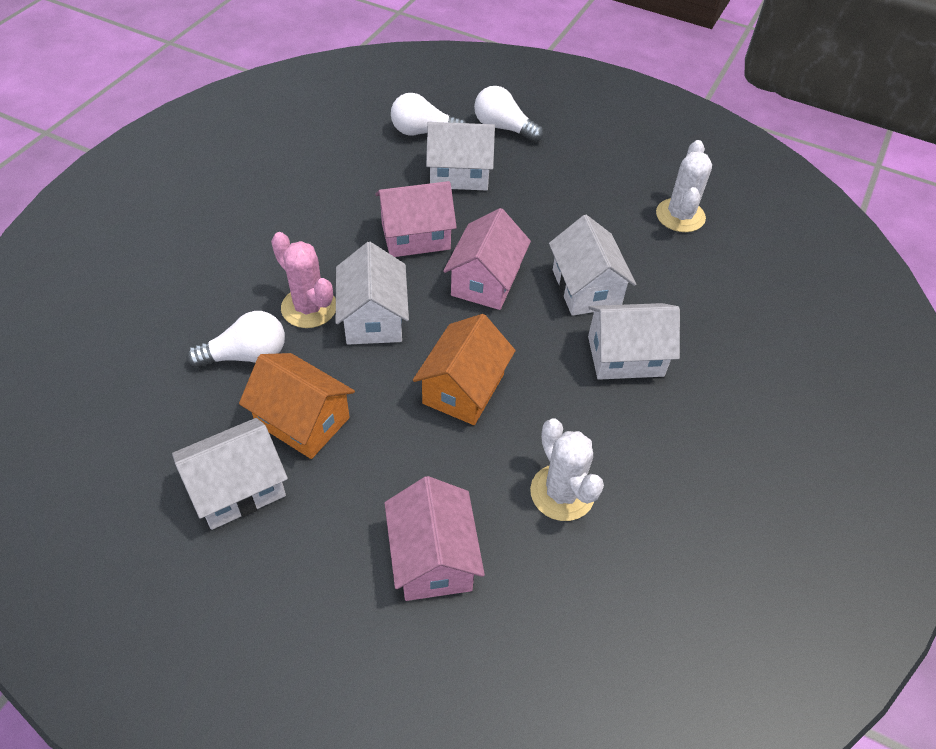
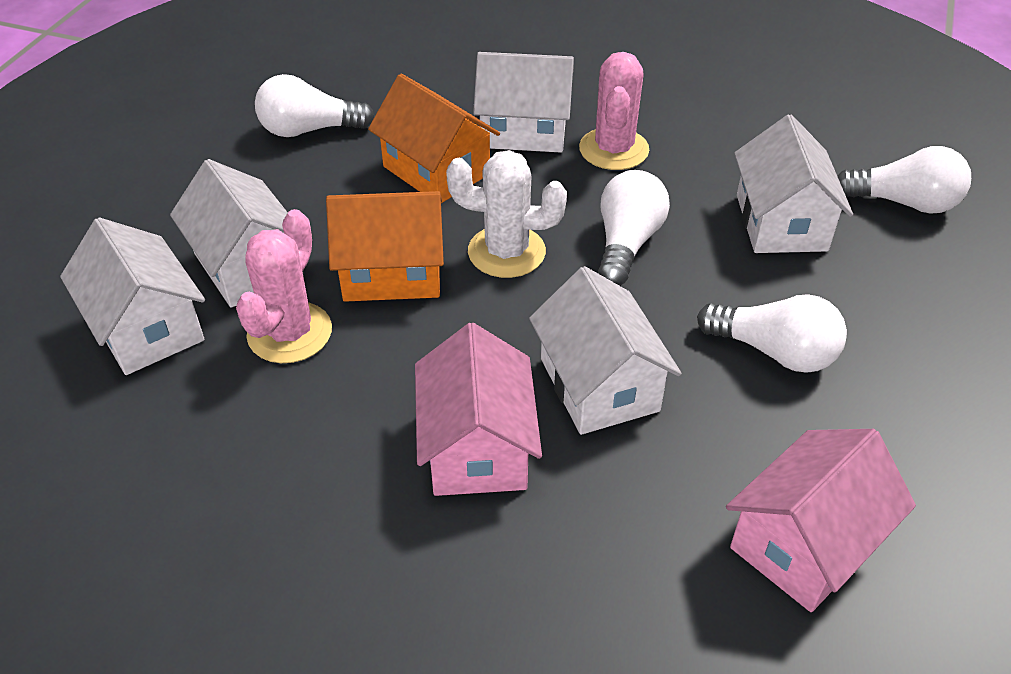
pink cactus: [271,232,336,328] = 1 -> [236,209,332,363] [579,52,649,170] = 2
pink house: [375,181,457,257] [385,476,485,601] [443,208,531,310] = 3 -> [415,323,542,496] [726,429,916,612] = 2
white cactus: [530,418,604,521] [656,140,712,232] = 2 -> [446,150,567,278] = 1
white light bulb: [186,311,285,368] [391,93,466,136] [474,86,544,142] = 3 -> [255,74,375,137] [598,170,670,285] [697,294,847,373] [837,146,971,214] = 4

